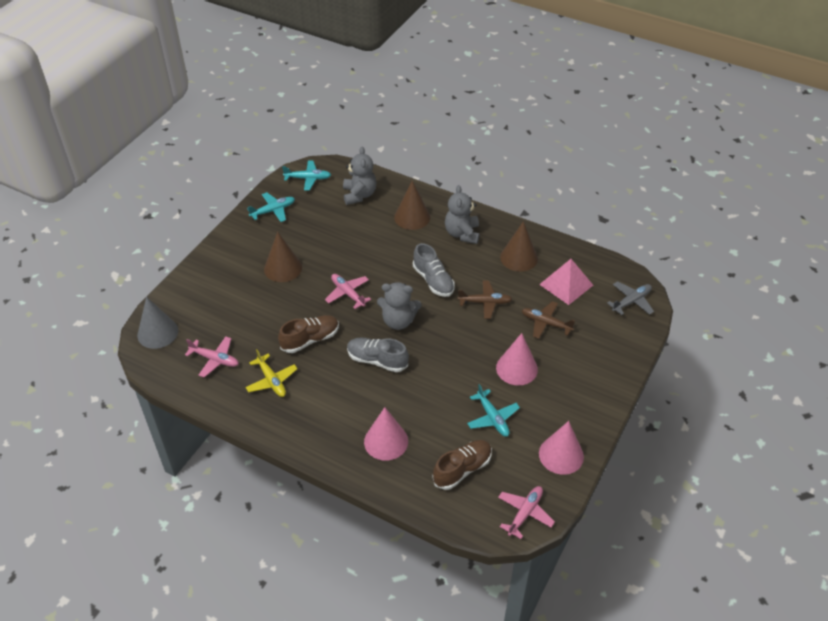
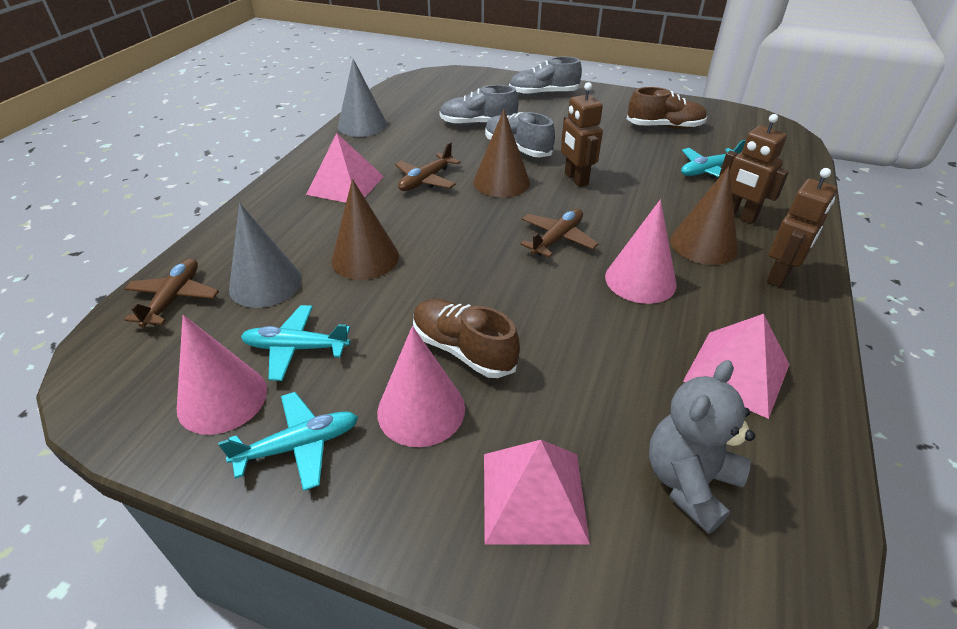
brown plane: [458,280,512,319] [522,301,575,339] = 2 -> [124,258,219,328] [395,142,461,191] [520,209,599,257] = 3
brown robot: none = 0 -> [561,82,603,187] [719,114,789,224] [767,168,837,287] = 3
grey cone: [137,297,178,349] = 1 -> [229,203,302,308] [338,59,387,137] = 2
grey plane: [607,281,654,315] = 1 -> none = 0
grey shoe: [347,337,409,372] [413,243,455,297] = 2 -> [439,85,519,125] [485,112,555,157] [509,57,582,96] = 3
grey teddy bear: [343,147,377,205] [377,282,421,330] [445,185,480,244] = 3 -> [649,360,755,534] = 1
pink plane: [185,336,239,377] [325,274,371,309] [498,486,555,539] = 3 -> none = 0
pink pyramid: [539,259,593,305] = 1 -> [306,133,384,203] [484,440,590,544] [683,314,790,419] = 3
yellow plane: [245,349,298,397] = 1 -> none = 0

